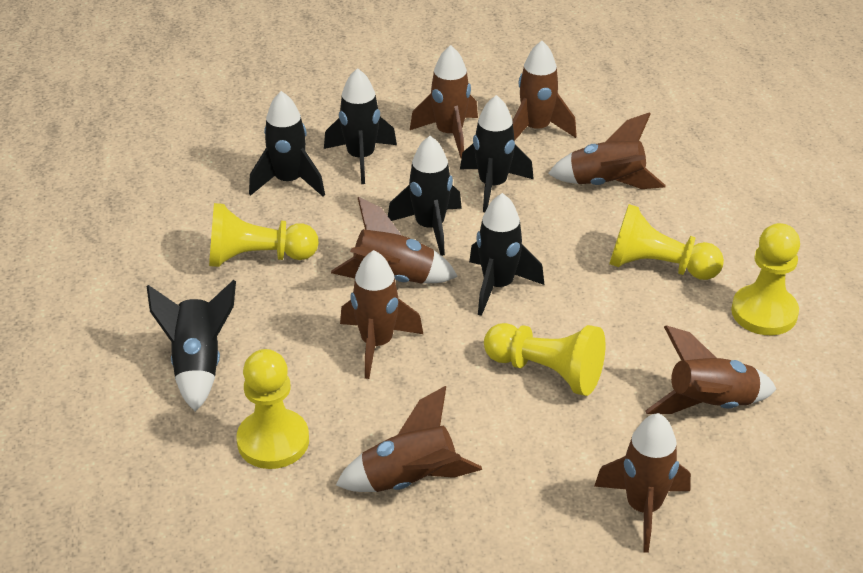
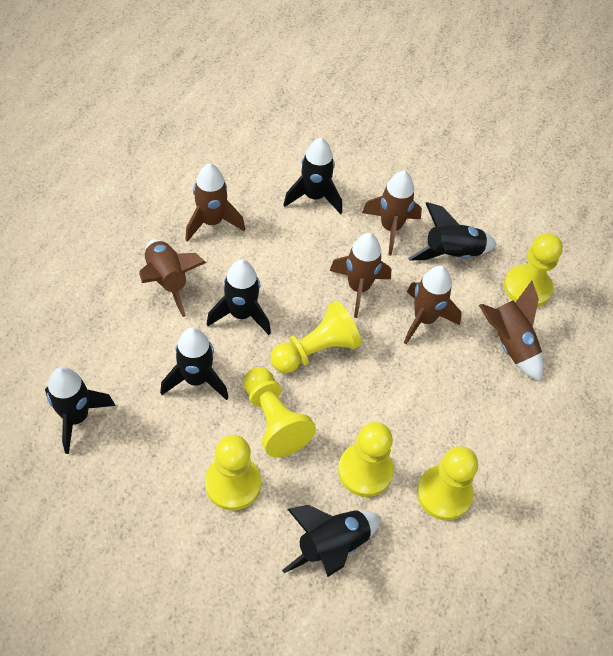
brown rocket: [331,197,458,284] [336,386,482,492] [340,250,423,379] [410,45,478,158] [512,41,577,141] [548,112,666,189] [594,413,691,553] [645,325,776,414] = 8 -> [139,239,206,317] [185,163,245,242] [330,233,391,318] [362,171,422,256] [404,266,462,344] [479,281,544,382] = 6
yellow pawn: [209,203,319,267] [237,349,309,469] [484,323,605,396] [609,204,724,280] [731,223,800,335] = 5 -> [205,435,261,510] [243,367,316,457] [271,301,362,373] [338,422,394,497] [417,446,478,520] [504,233,563,307] = 6

